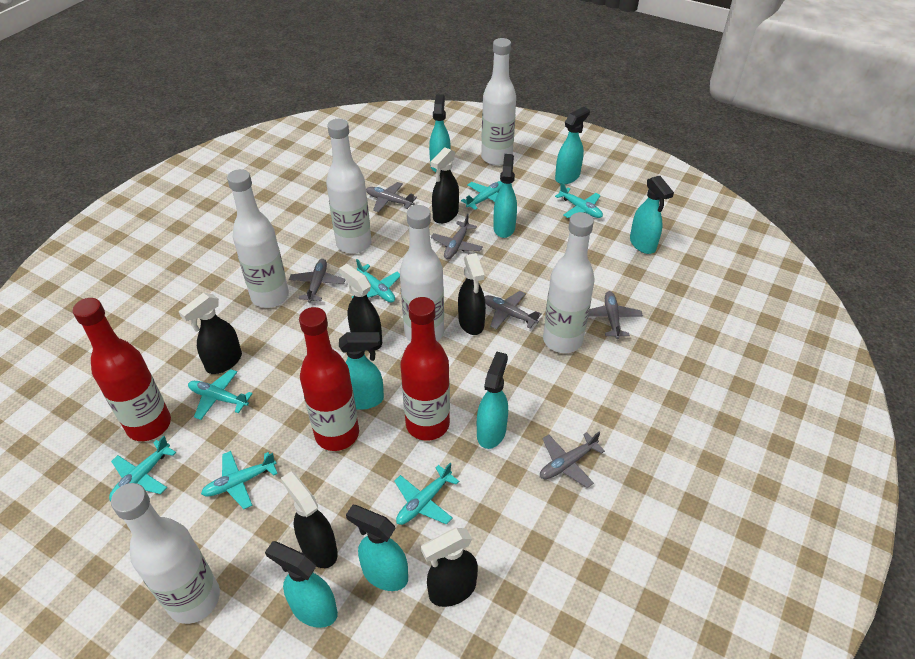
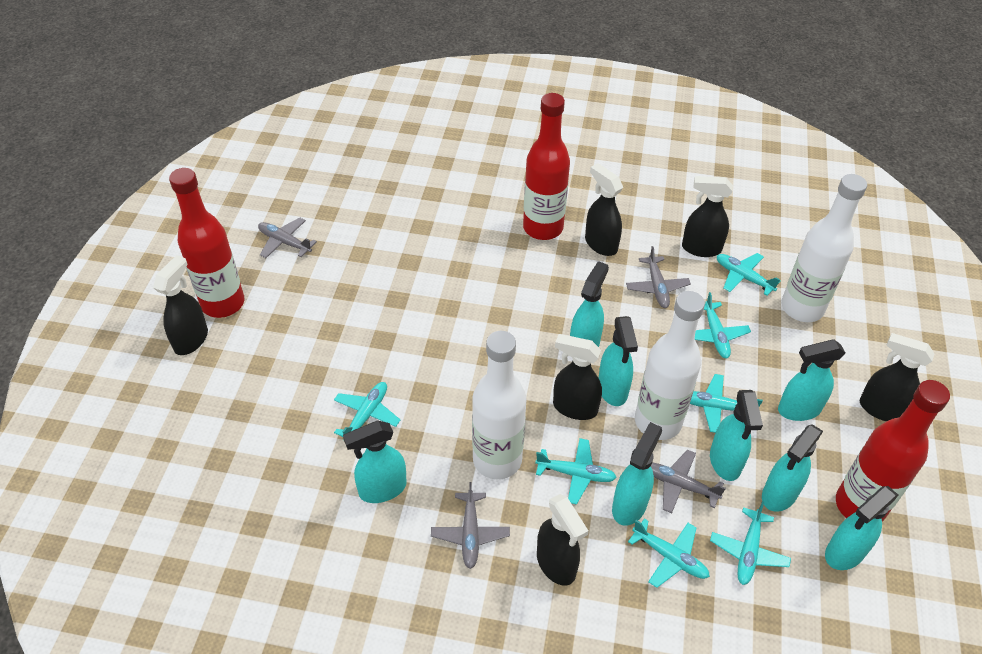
grey plane: [289,259,345,303] [366,182,417,212] [431,214,483,259] [484,291,542,330] [540,432,605,488] [588,291,643,339] = 6 -> [258,217,317,258] [431,482,510,569] [626,246,691,308] [651,450,726,513] = 4
white bottle: [111,483,220,624] [227,169,289,308] [326,119,371,254] [400,205,444,342] [481,38,516,166] [543,212,595,353] = 6 -> [472,331,526,479] [635,291,705,440] [781,174,867,322] = 3

